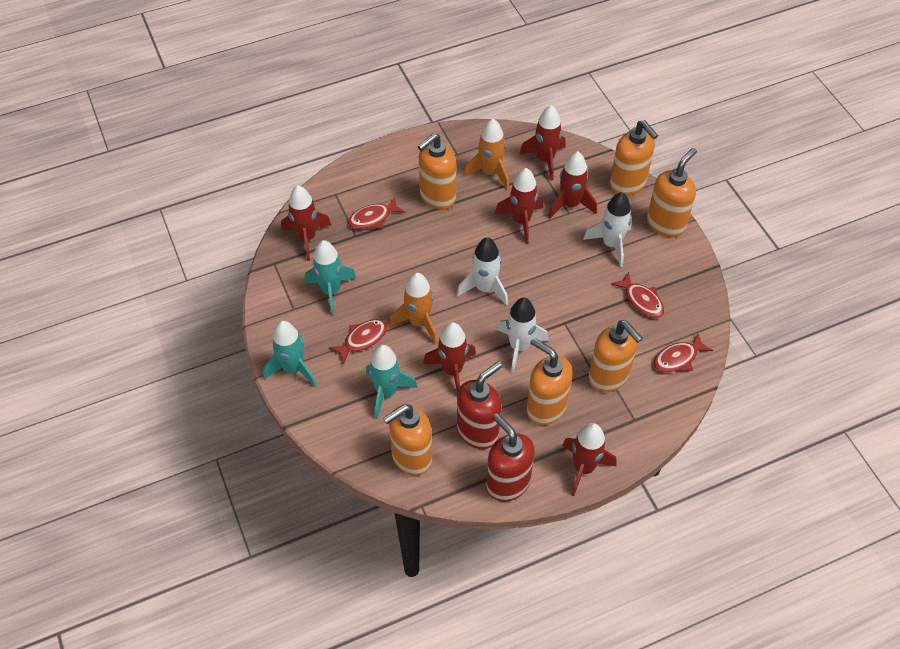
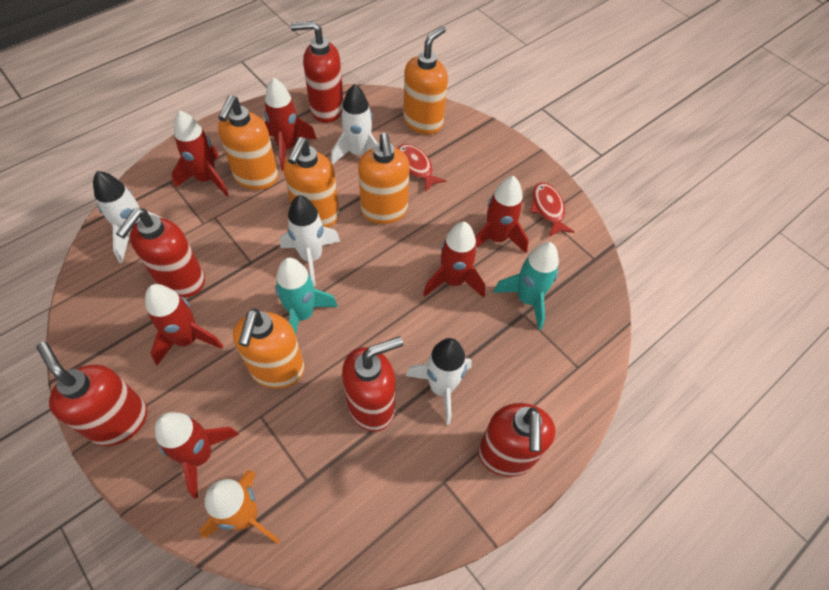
orange rocket: [389,273,437,344] [463,119,509,190] = 2 -> [199,470,280,544] = 1
orange soap dispenser: [383,404,432,476] [418,133,456,210] [527,338,573,425] [589,320,643,392] [610,120,658,196] [647,148,697,237] = 6 -> [218,95,278,190] [233,308,305,389] [284,137,339,228] [358,133,410,224] [403,26,448,134] = 5
red fish: [329,319,388,364] [348,197,405,229] [611,272,665,318] [653,333,713,372] = 4 -> [397,144,446,192] [530,183,574,237] = 2
red soap dispenser: [457,362,502,449] [486,413,535,502] = 2 -> [37,342,147,446] [116,208,205,298] [290,21,344,123] [342,336,404,432] [478,403,555,477] = 5
turquoise rocket: [263,321,317,387] [305,240,356,316] [366,345,418,419] = 3 -> [275,258,338,335] [493,242,559,330] = 2
white rocket: [457,237,508,306] [496,298,549,373] [583,192,632,267] = 3 -> [93,171,162,263] [280,195,340,286] [331,84,377,165] [406,338,472,425] = 4

